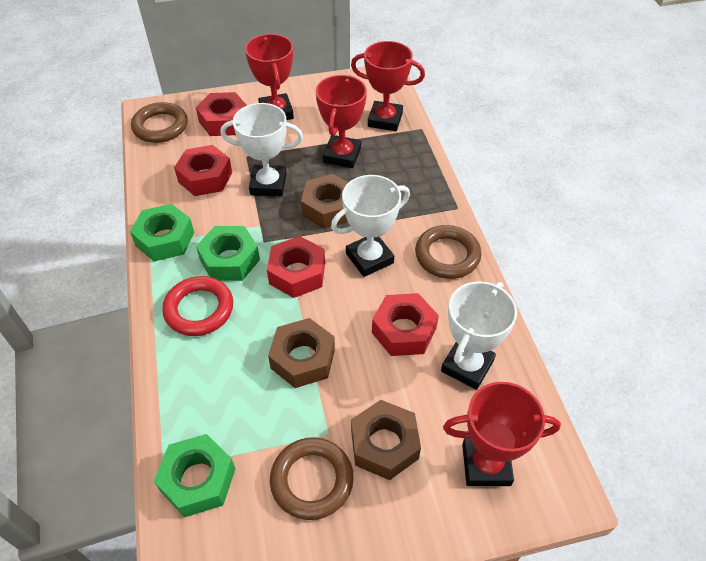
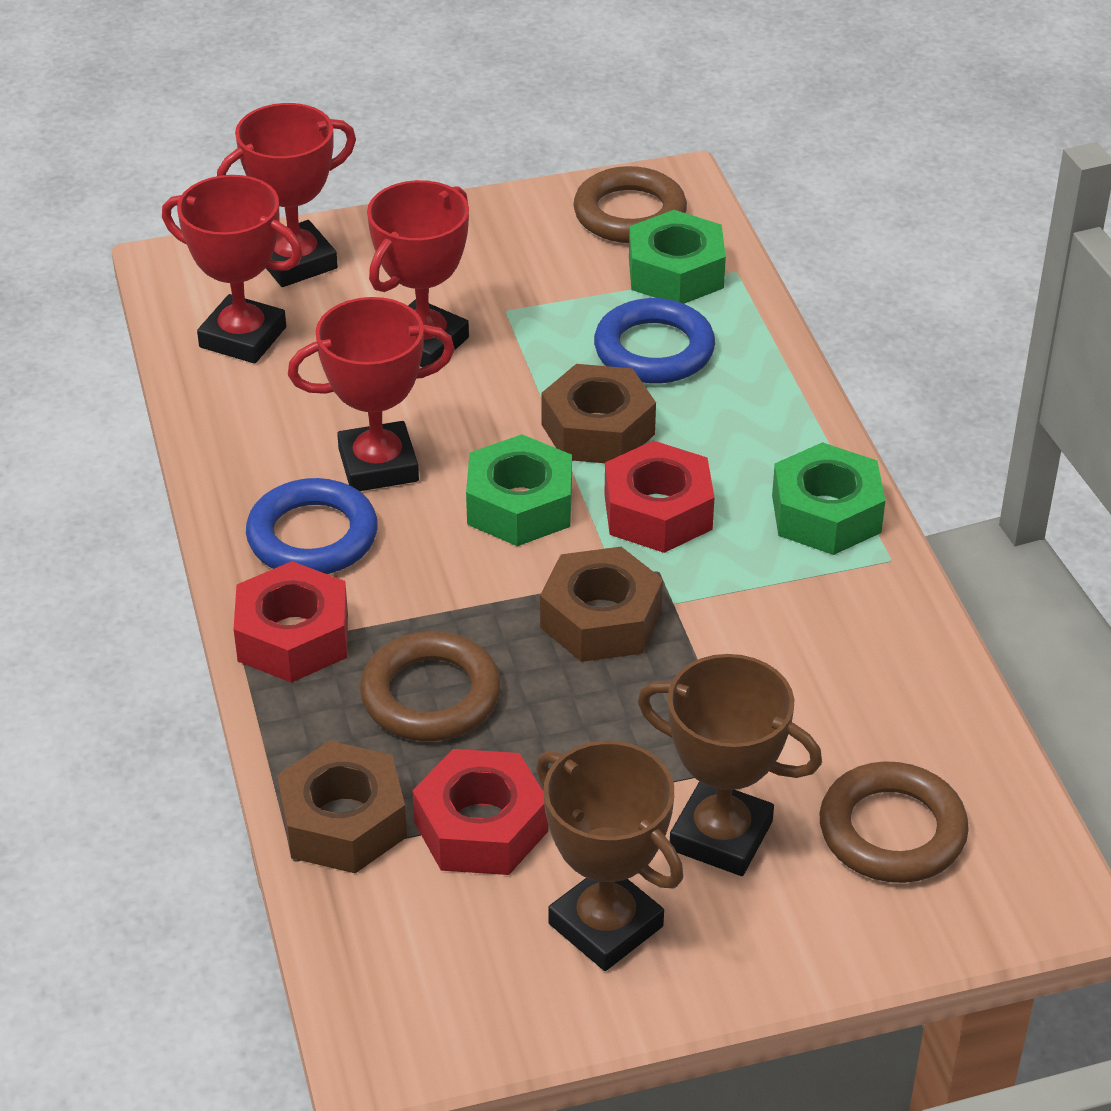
blue ring: none = 0 -> [246,478,378,574] [594,298,715,384] = 2
brown trophy: none = 0 -> [536,741,683,971] [638,654,822,876] = 2
red nut: [174,145,232,196] [196,92,247,136] [267,236,325,298] [372,293,439,356] = 4 -> [234,561,348,683] [412,749,548,875] [604,441,715,553] = 3
red ring: [162,276,233,336] = 1 -> none = 0
white trophy: [221,103,303,197] [331,175,410,277] [441,282,517,390] = 3 -> none = 0

